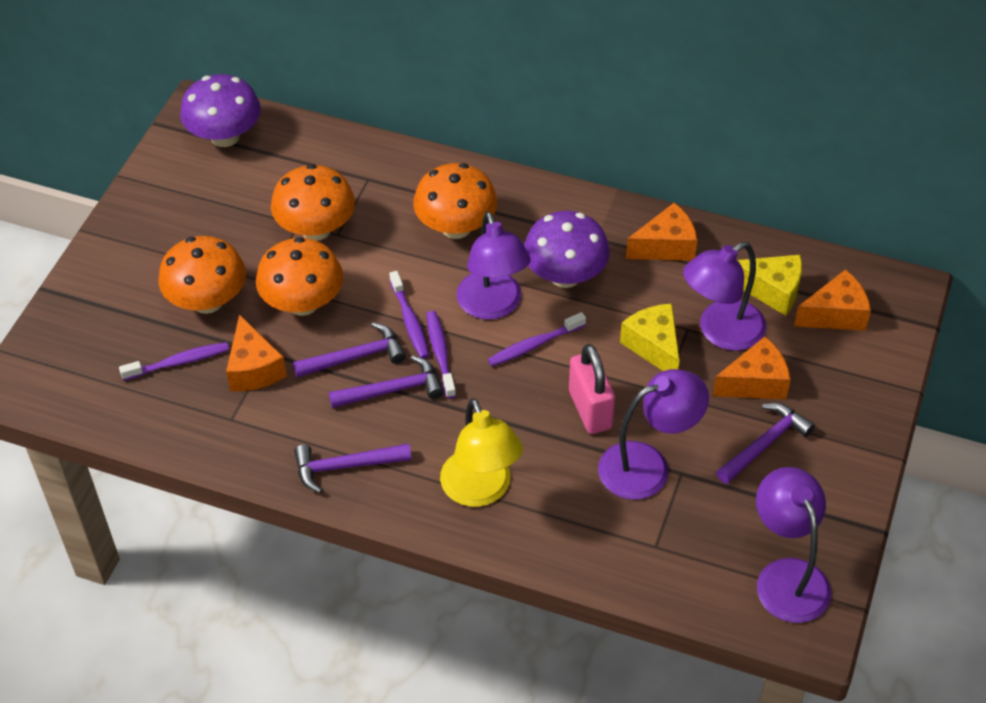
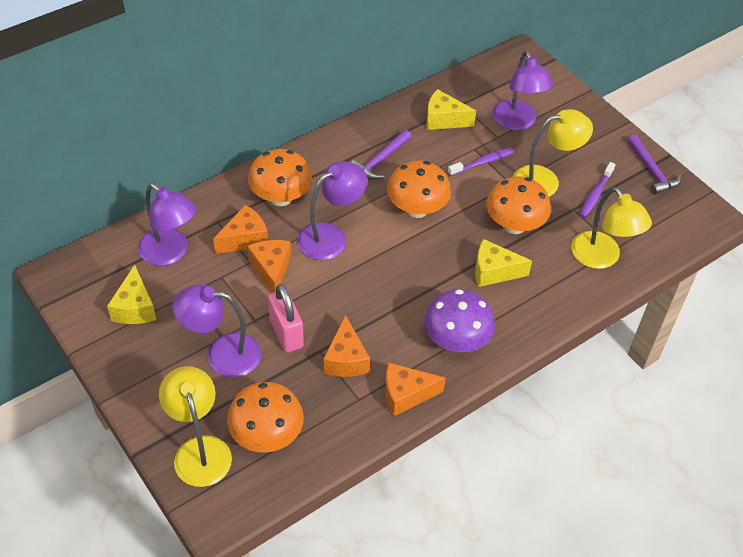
purple hammer: [293,322,406,378] [294,443,412,493] [329,356,444,408] [716,403,815,484] = 4 -> [351,130,412,180] [628,135,681,195] = 2
purple mushroom: [180,74,261,147] [524,211,610,288] = 2 -> [424,289,495,352] = 1
purple toothbrush: [119,342,229,381] [389,271,430,358] [426,311,456,399] [488,312,586,366] = 4 -> [448,147,514,176] [579,162,616,218] = 2
yellow cheese: [620,304,680,371] [737,255,802,316] = 2 -> [107,265,156,324] [426,89,476,130] [475,239,532,287] = 3
yellow lamp: [440,398,523,507] = 1 -> [159,366,232,487] [513,109,593,197] [571,187,652,269] = 3

